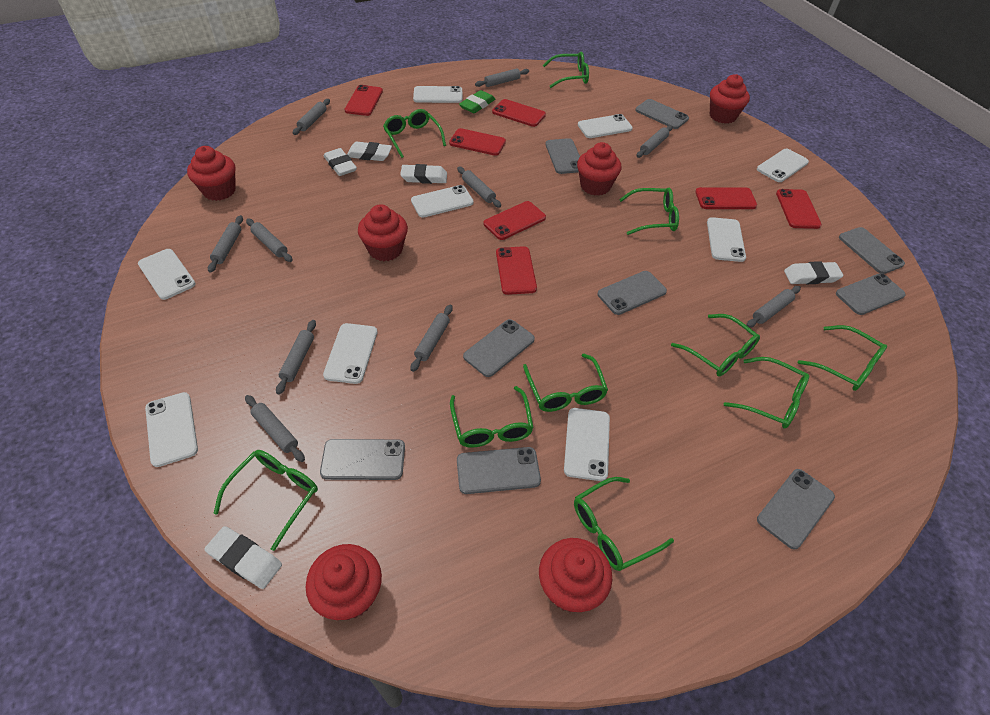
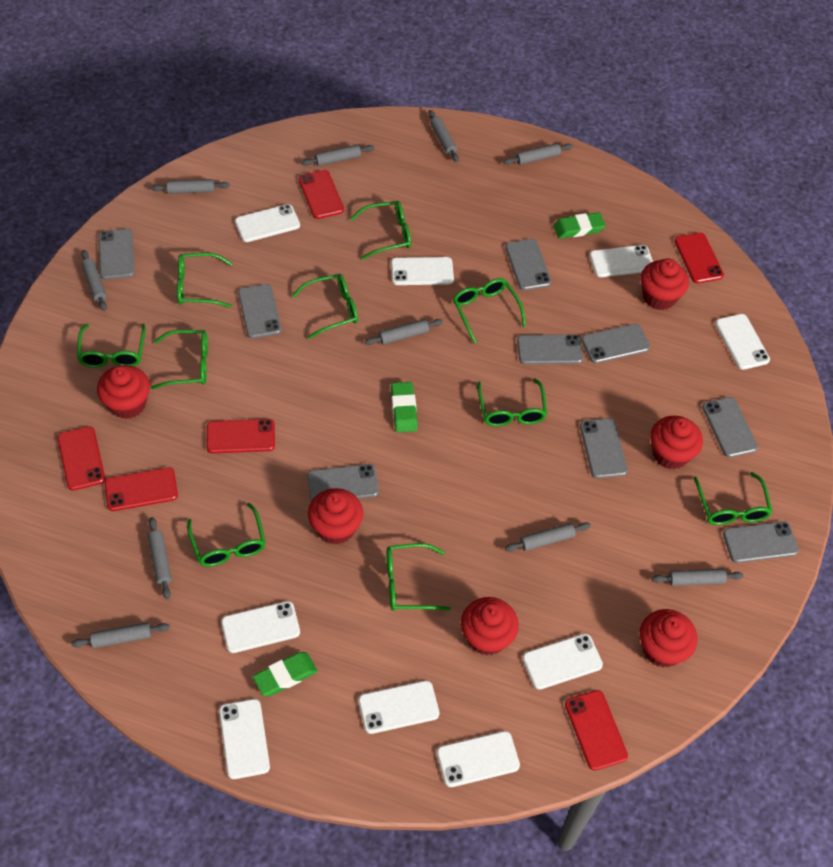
green eraser: [459,90,495,113] = 1 -> [253,652,317,696] [391,382,418,433] [553,212,606,239] = 3
red phone: [344,85,383,116] [449,128,506,156] [484,201,546,240] [492,99,546,127] [496,246,537,295] [695,187,757,209] [776,189,822,229] = 7 -> [57,426,105,491] [104,467,178,511] [206,419,275,453] [299,170,344,219] [565,690,628,771] [674,233,724,283] = 6
white eraser: [204,526,282,589] [324,148,357,176] [347,142,392,161] [400,164,447,184] [784,261,843,284] = 5 -> none = 0

